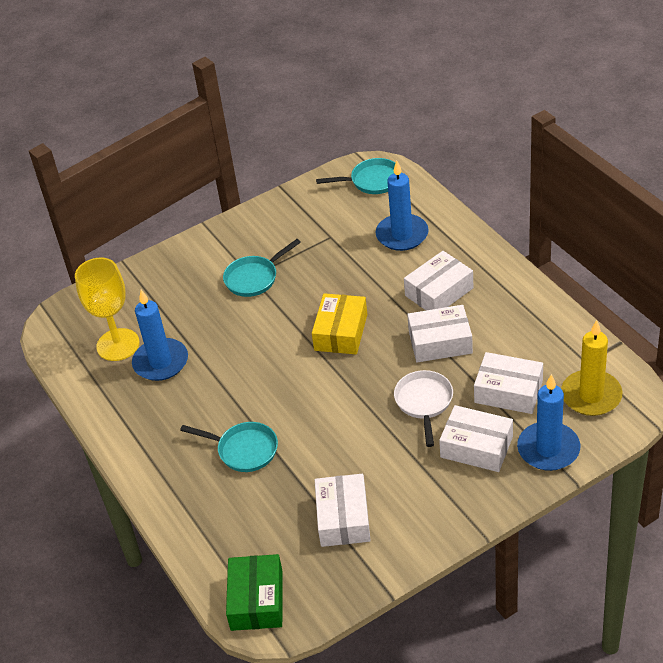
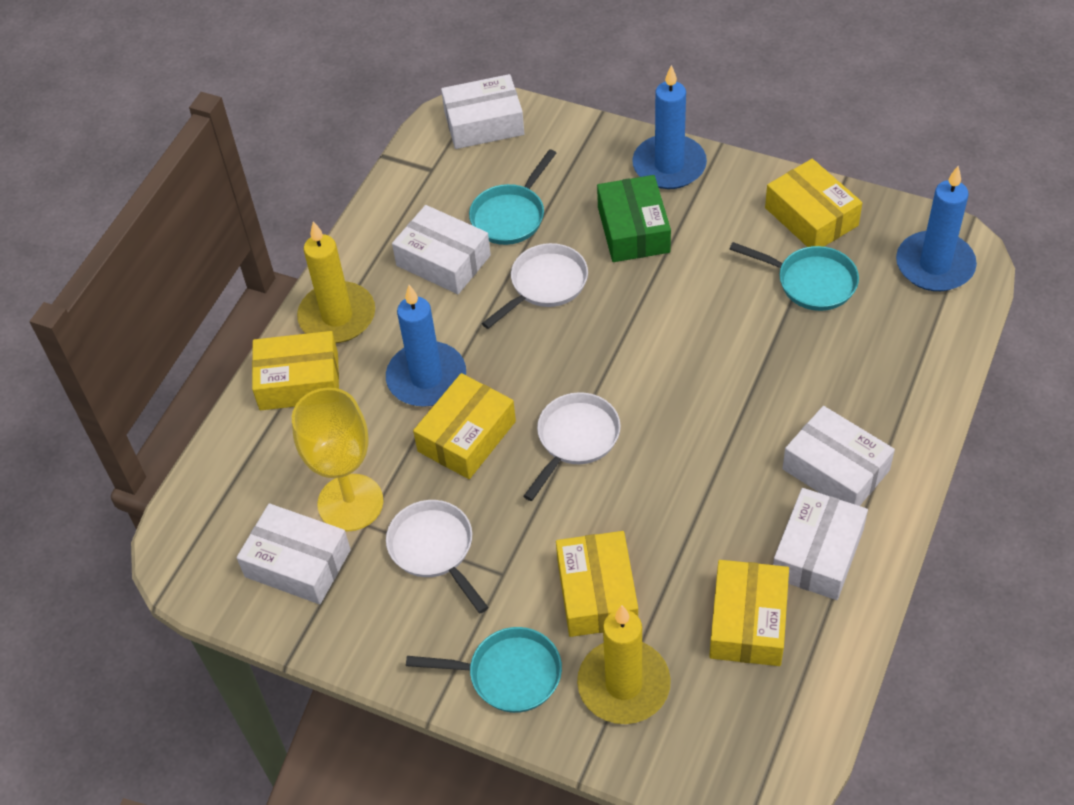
white pan: [394,370,453,447] = 1 -> [386,500,489,613] [482,243,588,329] [524,392,621,501] = 3
yellow box: [312,293,367,355] = 1 -> [252,331,339,410] [413,373,516,479] [556,531,638,637] [709,560,789,666] [765,159,862,247] = 5
yellow candle: [561,320,622,416] = 1 -> [297,221,375,343] [577,605,671,724] = 2

